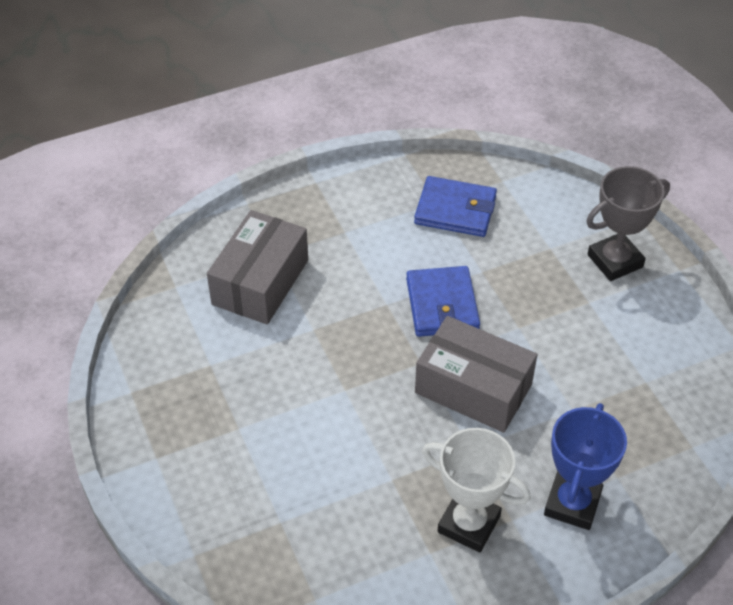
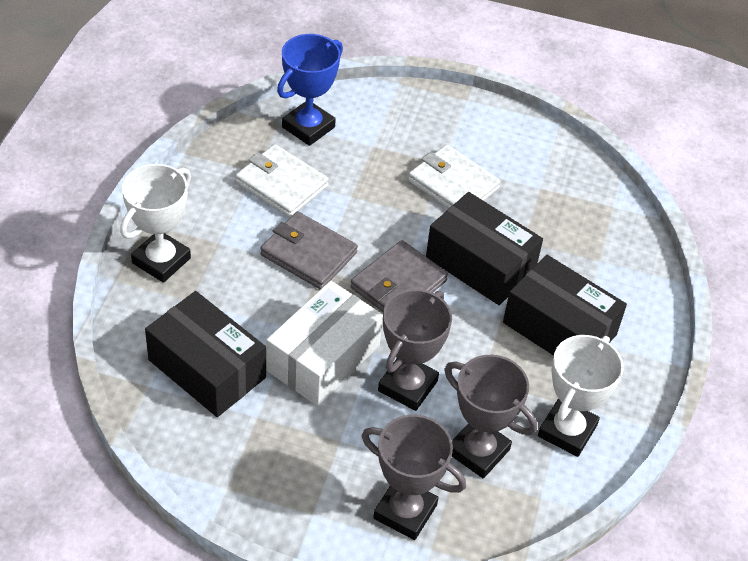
black box: none = 0 -> [145,291,266,417] [426,192,543,305] [503,255,627,356] = 3
blue wallet: [406,266,480,337] [414,176,497,237] = 2 -> none = 0
grey box: [207,210,308,325] [415,316,537,433] = 2 -> none = 0
grey trophy: [586,166,670,281] = 1 -> [362,415,466,540] [378,289,452,411] [444,355,537,478] = 3
grey wallet: none = 0 -> [260,212,358,290] [351,240,448,312] = 2
white box: none = 0 -> [266,281,383,406] = 1
white trophy: [422,428,531,552] = 1 -> [120,164,191,283] [538,335,624,457] = 2
white wallet: none = 0 -> [235,144,329,218] [408,145,501,208] = 2

